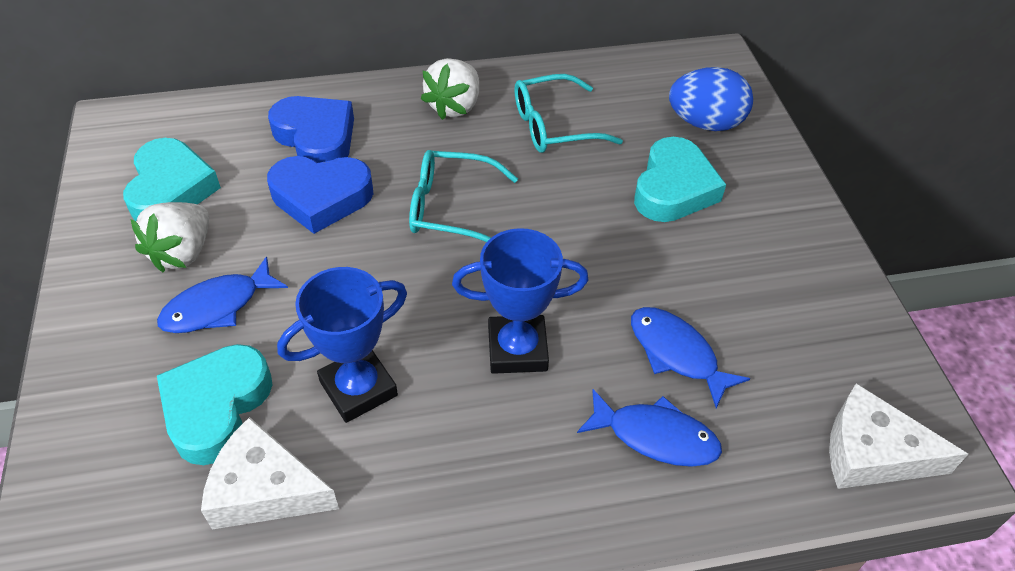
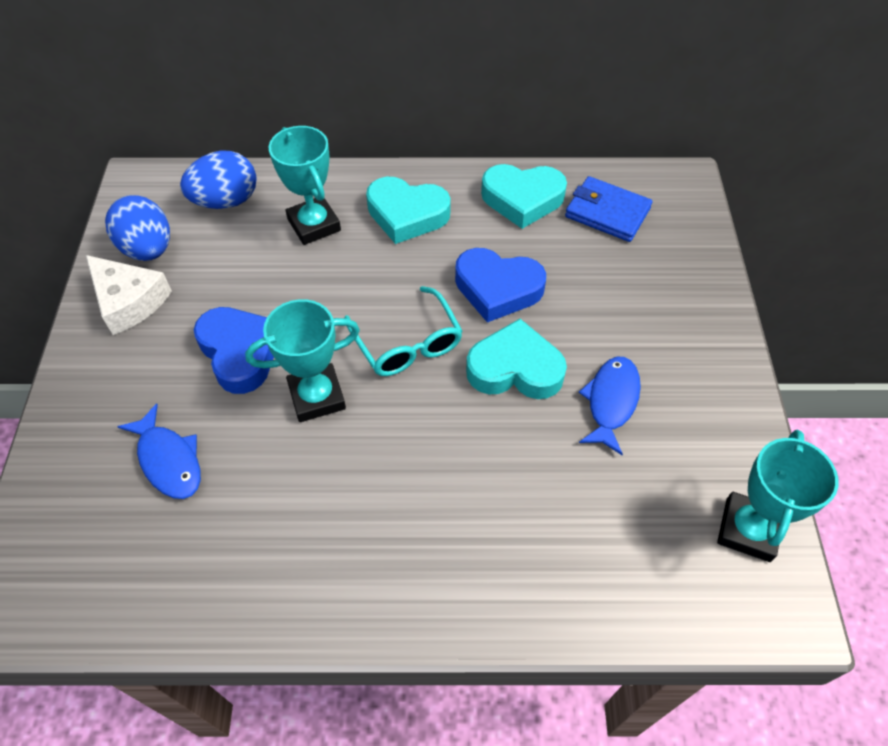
blue egg: [669,67,753,131] = 1 -> [105,195,170,261] [180,151,257,209] = 2
blue fish: [157,256,288,333] [577,389,722,467] [631,307,750,408] = 3 -> [117,403,201,499] [579,357,641,455] = 2
blue trophy: [277,267,407,423] [452,228,589,374] = 2 -> none = 0
blue wallet: none = 0 -> [565,176,653,242] = 1
turquoise glasses: [409,150,518,242] [514,74,623,153] = 2 -> [344,286,462,376] = 1
turquoise trophy: none = 0 -> [245,299,360,422] [269,126,341,245] [717,430,838,562] = 3
white cheese: [201,417,339,530] [829,383,968,489] = 2 -> [86,255,172,335] = 1
white strawberry: [131,202,209,272] [421,58,479,120] = 2 -> none = 0

